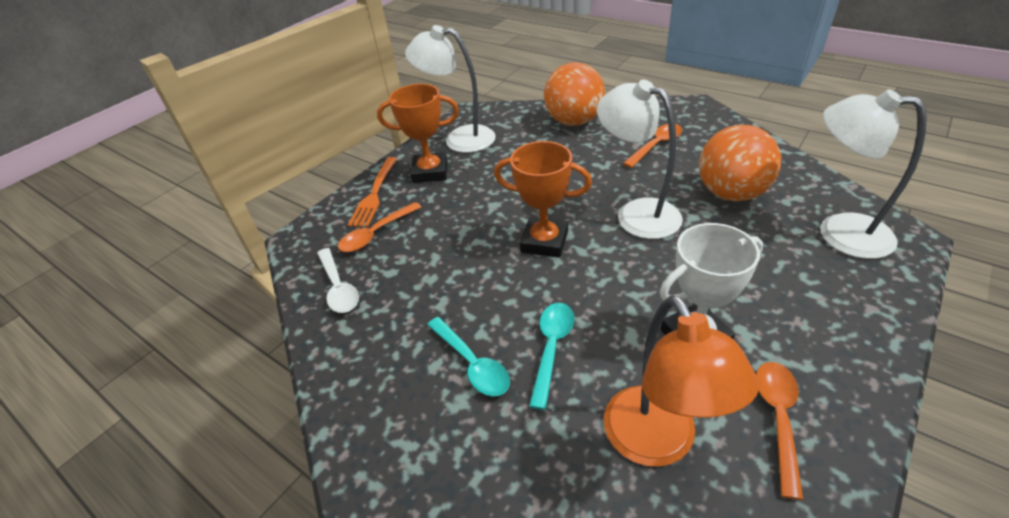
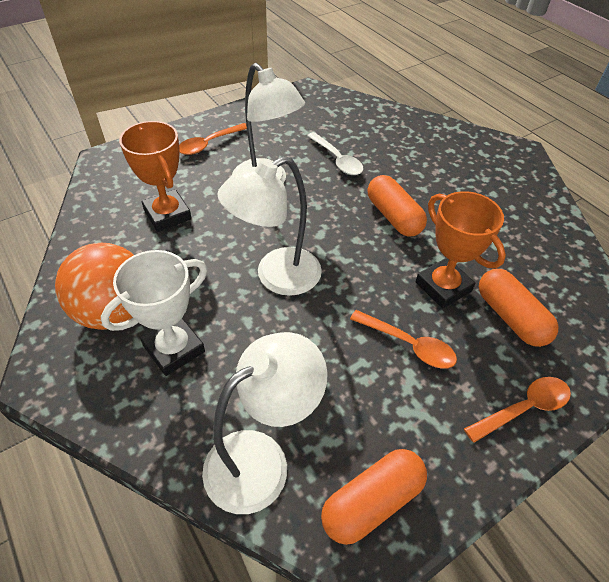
orange ball: [544,62,605,126] [699,125,781,201] = 2 -> [55,243,133,330] = 1
orange capsule: none = 0 -> [321,449,427,545] [368,175,427,237] [479,269,559,347] = 3
orange fork: [348,157,397,227] = 1 -> none = 0
orange lamp: [604,296,759,467] = 1 -> none = 0
turquoise spoon: [427,317,510,396] [529,303,574,410] = 2 -> none = 0

